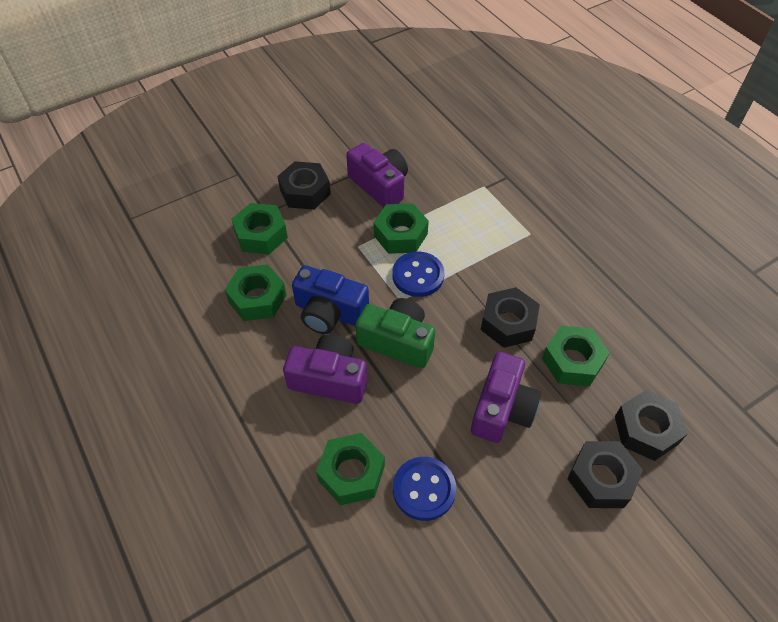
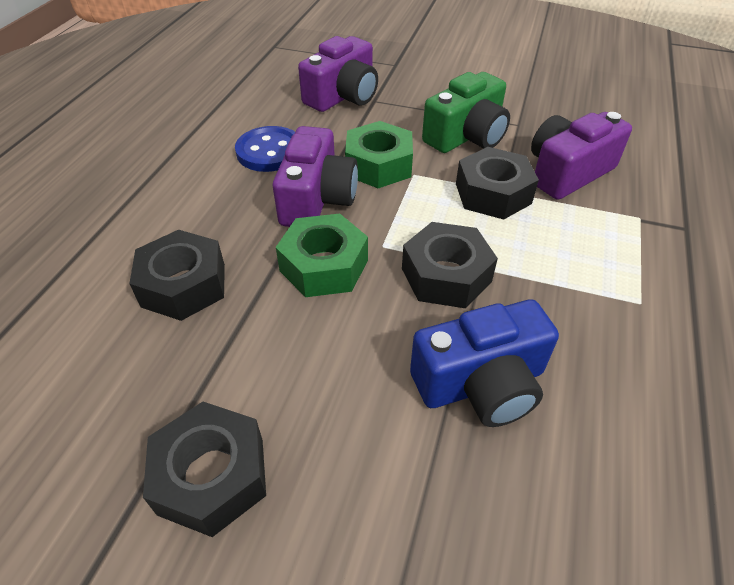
blue button: [393,252,444,297] [393,457,456,521] = 2 -> [235,126,295,172] = 1
green nut: [225,264,286,321] [231,203,288,254] [316,433,385,505] [373,204,429,254] [542,326,610,386] = 5 -> [276,214,368,297] [345,121,413,188] = 2

